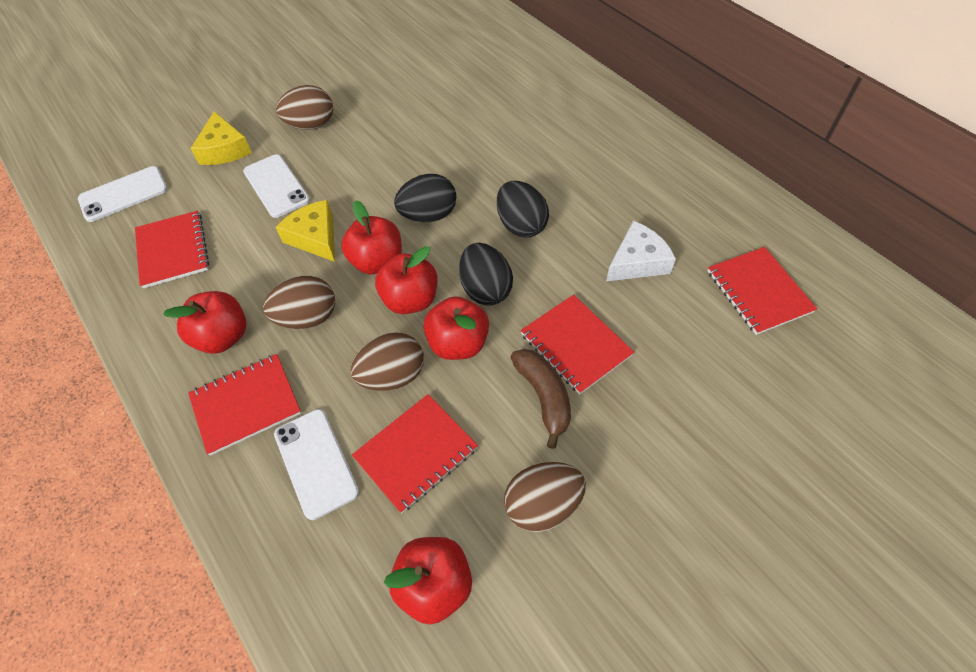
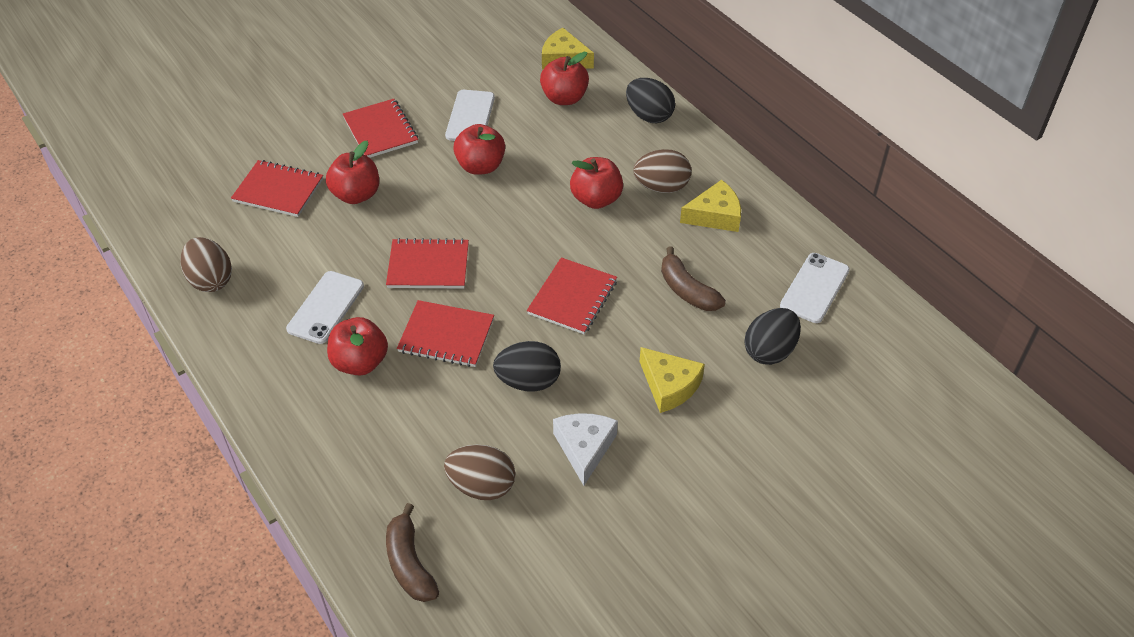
brown banana: [510,349,571,449] = 1 -> [386,503,439,602] [661,246,726,311] = 2
brown egg: [263,276,335,329] [276,85,333,130] [350,332,424,391] [504,462,586,532] = 4 -> [181,237,232,292] [444,445,515,500] [633,149,691,193] = 3
yellow cheese: [190,111,252,165] [276,200,335,262] = 2 -> [542,28,594,70] [640,347,705,413] [680,180,741,232] = 3

